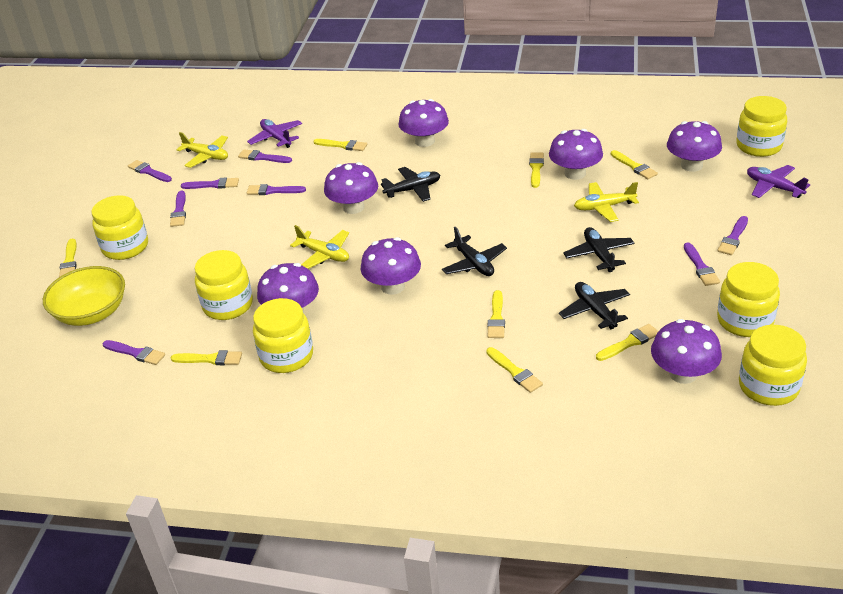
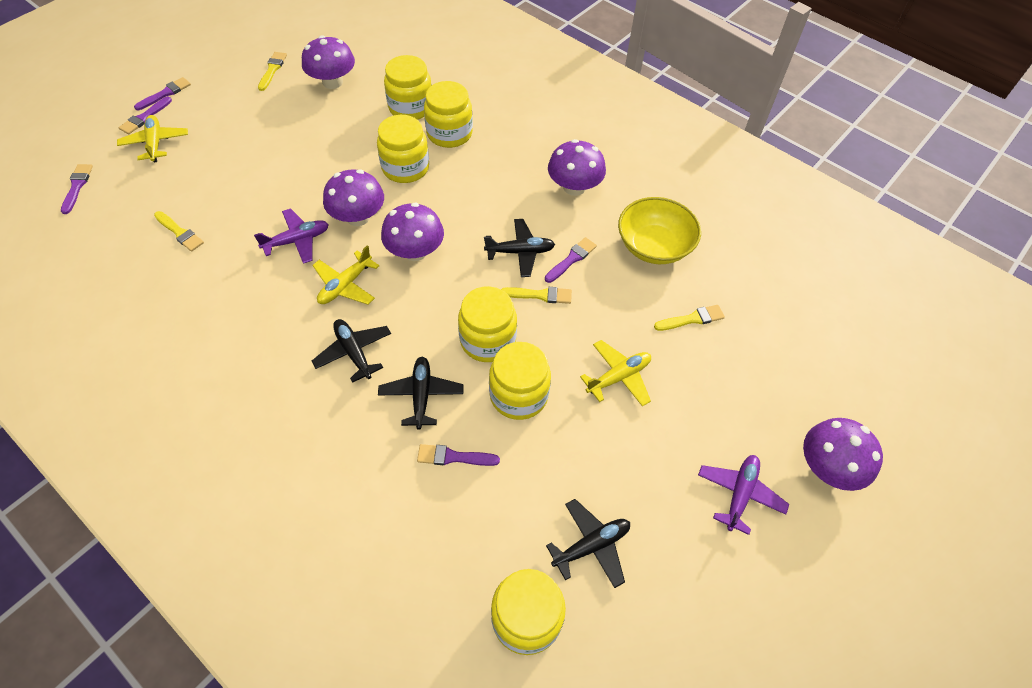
purple brush: [103,340,165,365] [128,160,172,182] [170,191,186,227] [181,177,239,189] [238,149,292,163] [247,184,306,195] [684,243,720,286] [717,216,748,255] = 8 -> [61,164,93,214] [119,97,172,134] [134,77,191,110] [417,444,500,466] [545,237,597,283] = 5
purple mushroom: [257,263,319,313] [324,162,378,214] [361,237,421,295] [398,99,449,147] [549,129,603,180] [651,319,722,384] [667,121,722,172] = 7 -> [302,35,355,89] [323,169,384,226] [381,203,444,261] [548,139,606,196] [803,418,883,491] = 5
yellow brush: [59,239,77,277] [171,350,242,365] [313,139,367,151] [486,347,543,393] [488,290,505,338] [529,153,544,188] [596,324,658,361] [611,150,658,179] = 8 -> [154,211,204,252] [258,52,287,91] [501,287,572,304] [654,305,725,331] = 4

